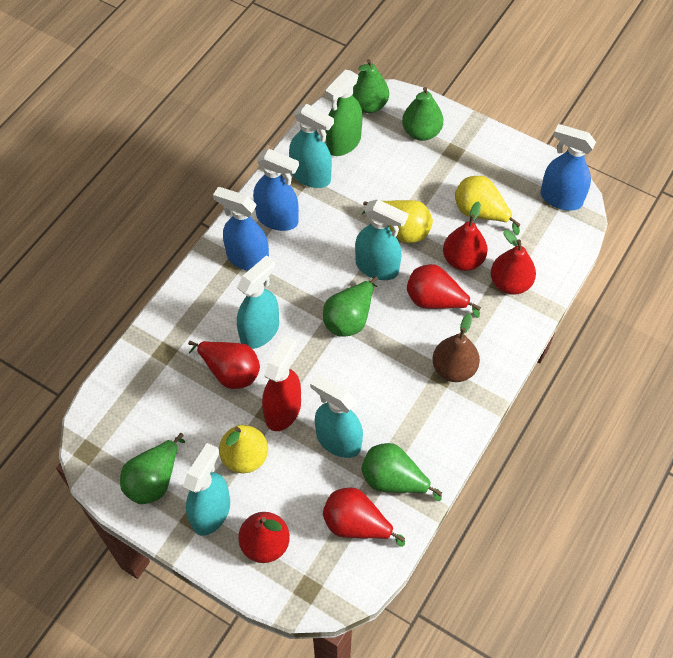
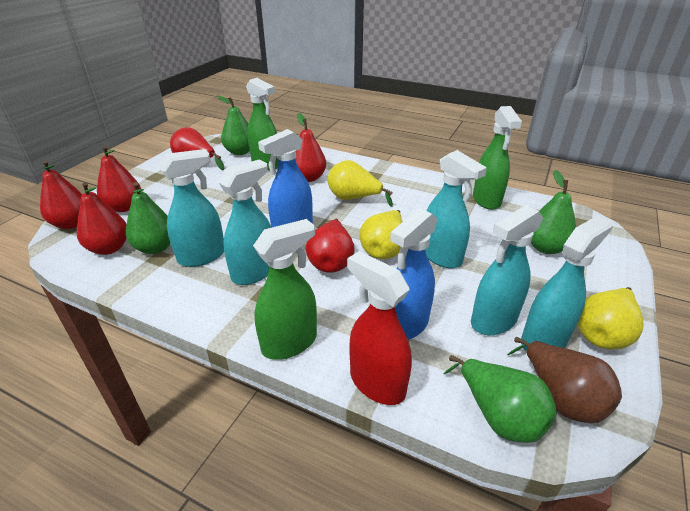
blue spray bottle: [213,187,269,271] [253,149,299,231] [540,124,596,211] = 3 -> [258,129,313,227] [390,208,438,340] = 2
green pear: [120,433,185,504] [323,276,378,337] [352,59,389,113] [361,443,442,501] [402,87,443,141] = 5 -> [126,182,171,254] [217,95,250,155] [444,355,557,443] [531,170,576,254] = 4
green spray bottle: [325,70,363,156] = 1 -> [246,78,279,170] [253,219,317,360] [473,106,522,210] = 3

